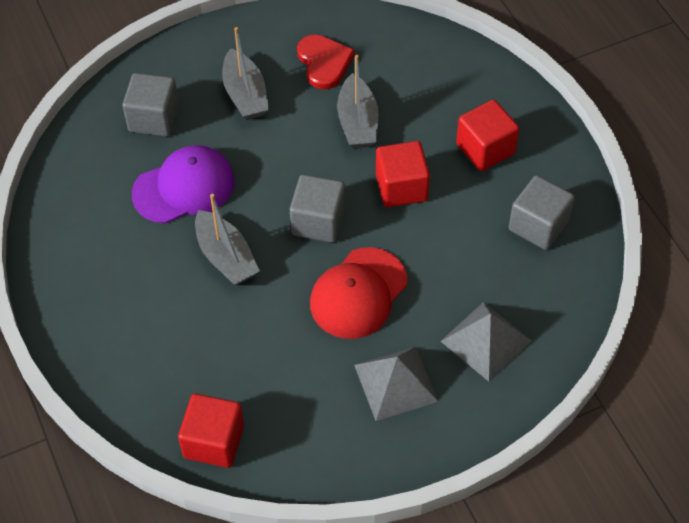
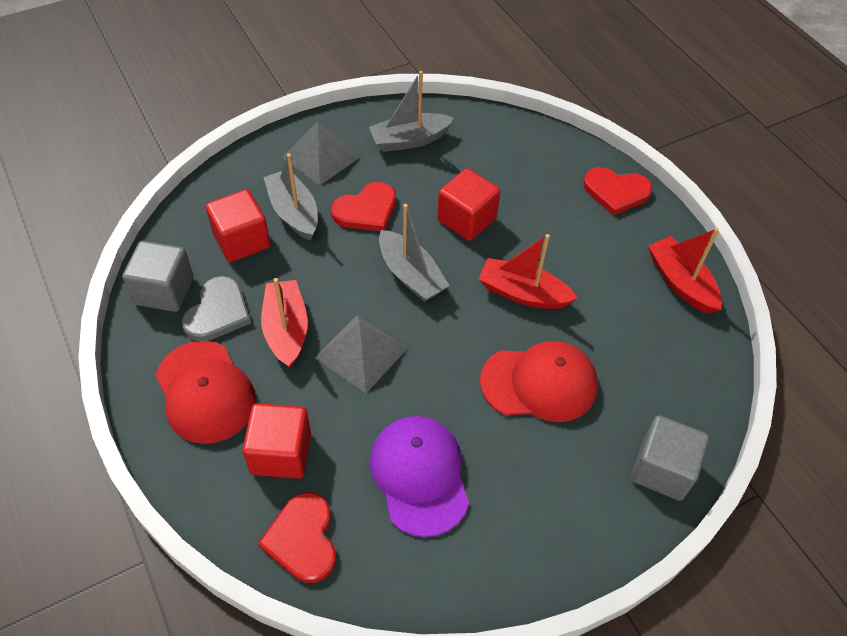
grey cube: [122,73,179,137] [290,175,345,243] [509,175,575,250] = 3 -> [122,241,194,312] [631,415,709,501] = 2
grey heart: none = 0 -> [182,276,251,341] = 1
red boat: none = 0 -> [261,278,308,368] [479,234,578,309] [648,228,722,314] = 3
red cap: [310,247,407,339] = 1 -> [156,341,256,444] [480,341,598,422] = 2
red heart: [297,35,355,89] = 1 -> [258,492,336,583] [331,182,396,231] [583,167,652,215] = 3

